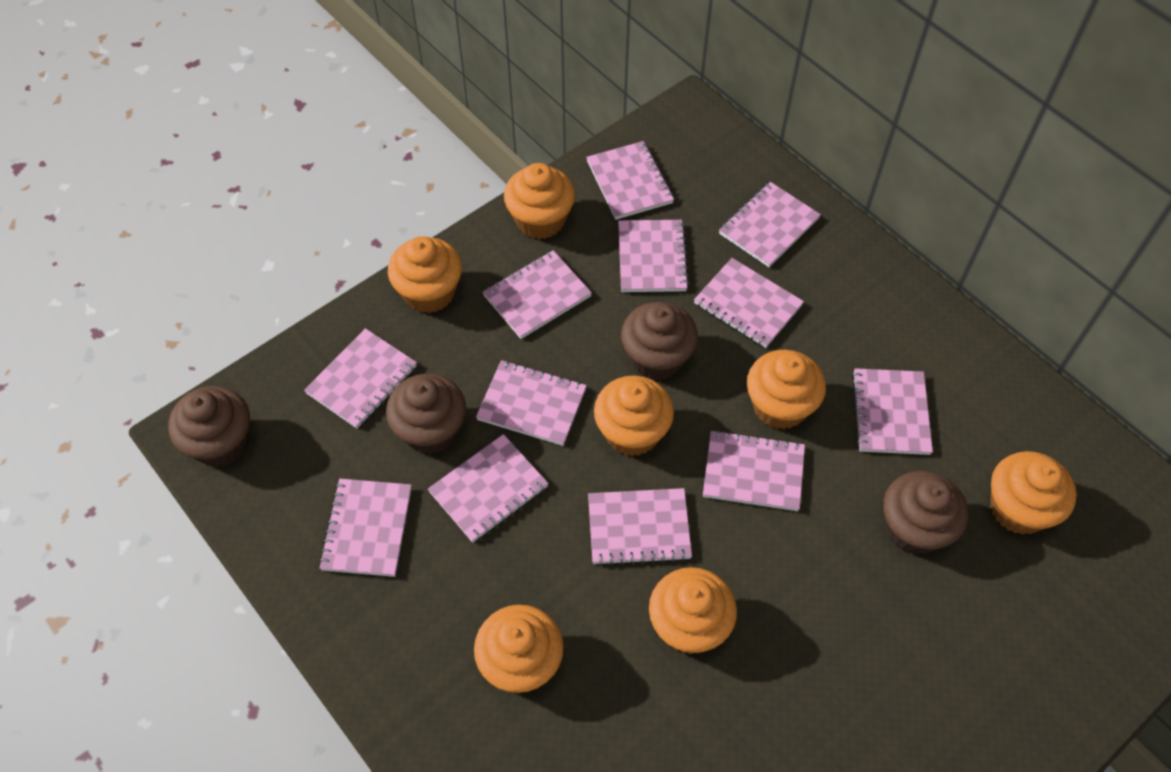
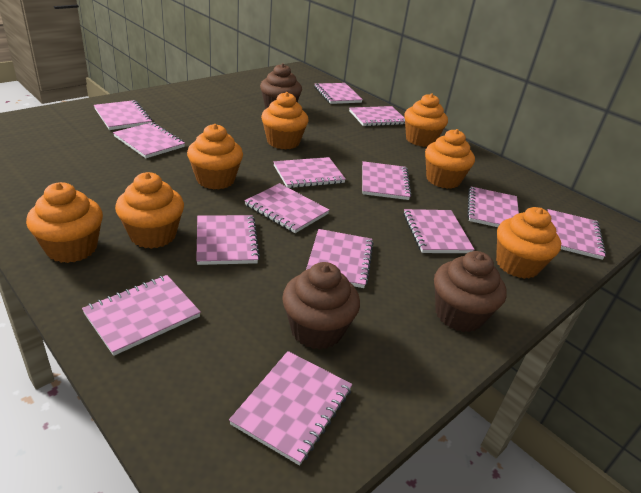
brown cupcake: [168,386,250,467] [386,374,466,454] [621,302,698,380] [883,471,968,555] = 4 -> [260,63,302,109] [282,262,360,349] [434,251,507,332] = 3
pink notebook: [304,328,417,428] [319,479,412,577] [428,434,549,543] [476,360,587,446] [483,250,592,339] [586,141,674,220] [588,488,692,566] [618,220,689,292] [694,258,804,348] [703,430,805,511] [719,182,821,267] [852,368,933,455] = 12 -> [82,275,201,356] [94,100,152,130] [113,122,185,158] [196,215,260,265] [229,351,352,466] [245,183,329,233] [274,157,346,188] [306,229,374,288] [314,83,363,104] [349,106,405,126] [362,161,412,200] [403,209,475,253] [467,187,519,227] [547,209,606,260] = 14

